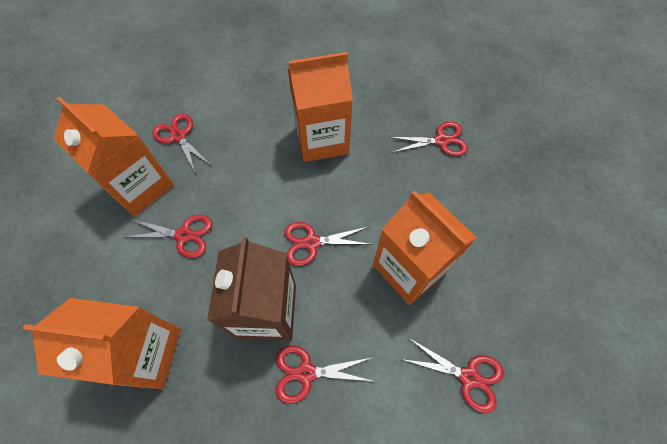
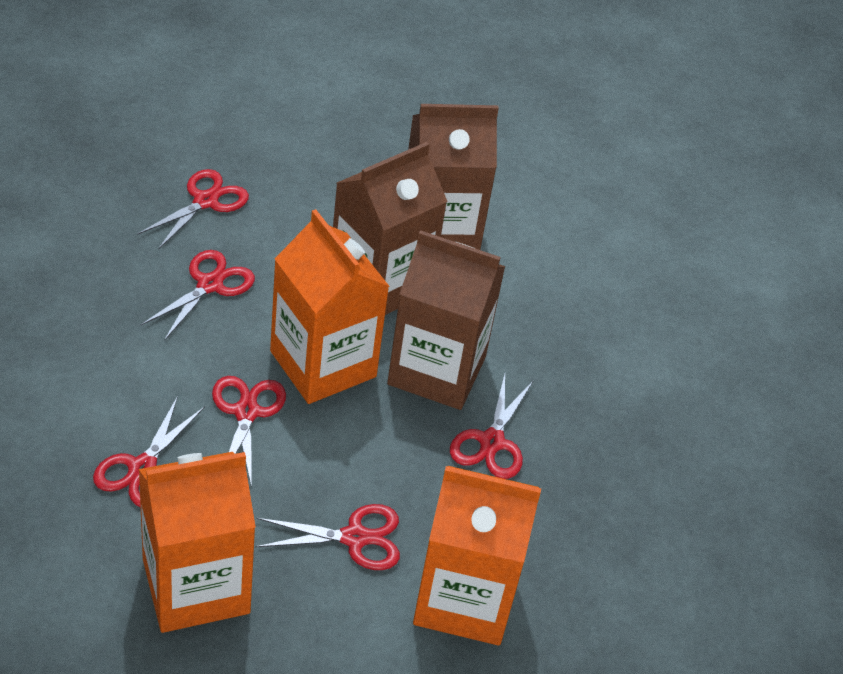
brown carton: [207,237,296,341] = 1 -> [333,142,448,315] [387,230,505,410] [408,104,499,250] = 3
orange carton: [22,298,181,389] [54,96,174,217] [288,52,353,162] [373,191,477,305] = 4 -> [139,452,256,633] [270,209,390,404] [413,466,541,645] = 3

